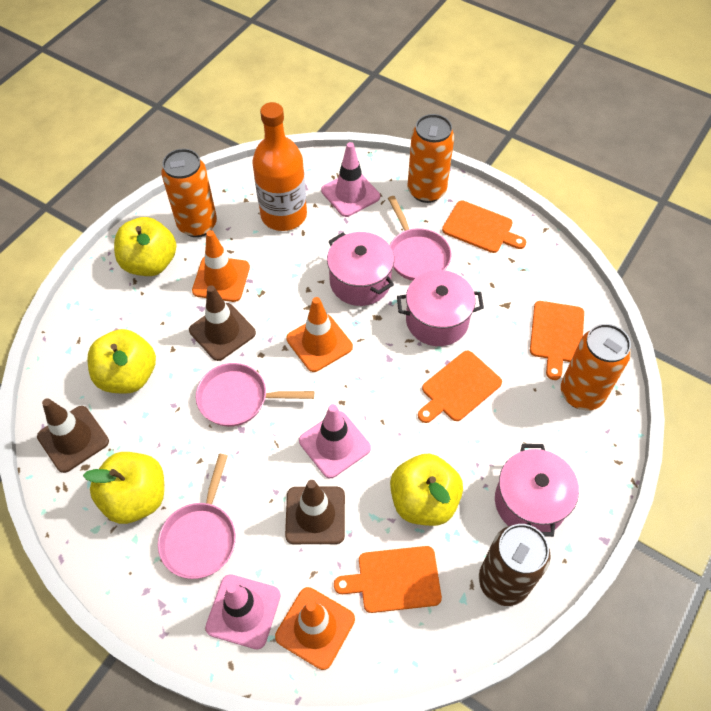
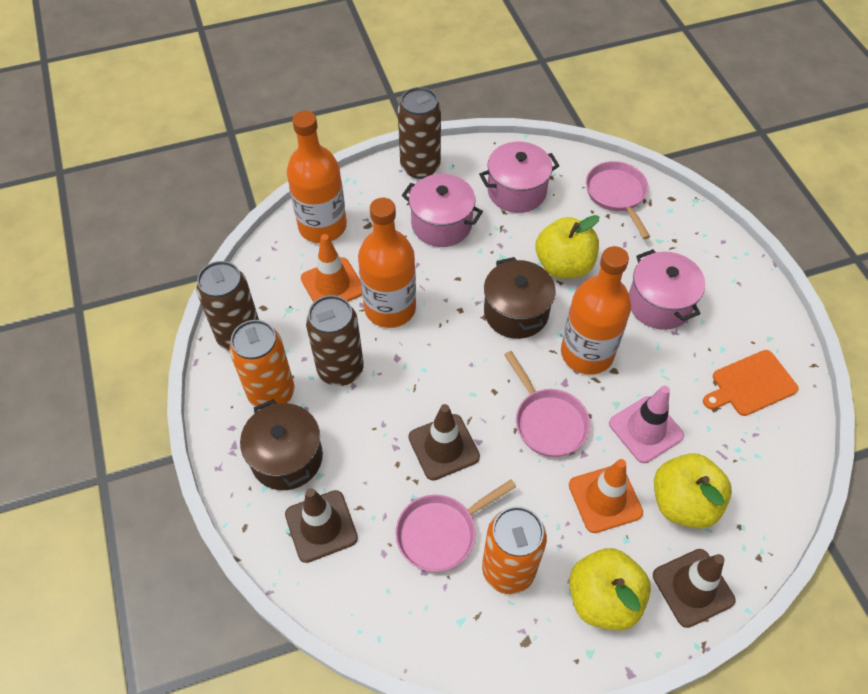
brown can: [479,524,551,606] = 1 -> [197,261,259,351] [306,295,364,386] [398,87,441,179] = 3
brown pot: none = 0 -> [240,399,323,490] [484,257,556,339] = 2
orange bottle: [252,102,307,231] = 1 -> [287,111,347,243] [358,198,416,328] [561,246,631,375] = 3
orange can: [161,149,217,237] [407,114,454,203] [561,324,631,410] = 3 -> [229,320,294,407] [482,506,547,594] = 2
orange cutting board: [334,546,442,613] [418,350,502,423] [442,200,526,253] [530,301,584,380] = 4 -> [703,350,799,416] = 1
orange traffic cone: [192,230,250,302] [275,587,355,670] [286,297,353,372] = 3 -> [301,234,362,302] [569,459,643,533] = 2
pink traffic cone: [205,574,281,649] [299,404,371,478] [321,142,380,217] = 3 -> [609,386,684,463] = 1
yellow apple: [83,452,164,524] [87,329,156,394] [114,217,176,276] [390,454,463,526] = 4 -> [536,215,599,279] [569,548,651,630] [654,453,732,529] = 3

